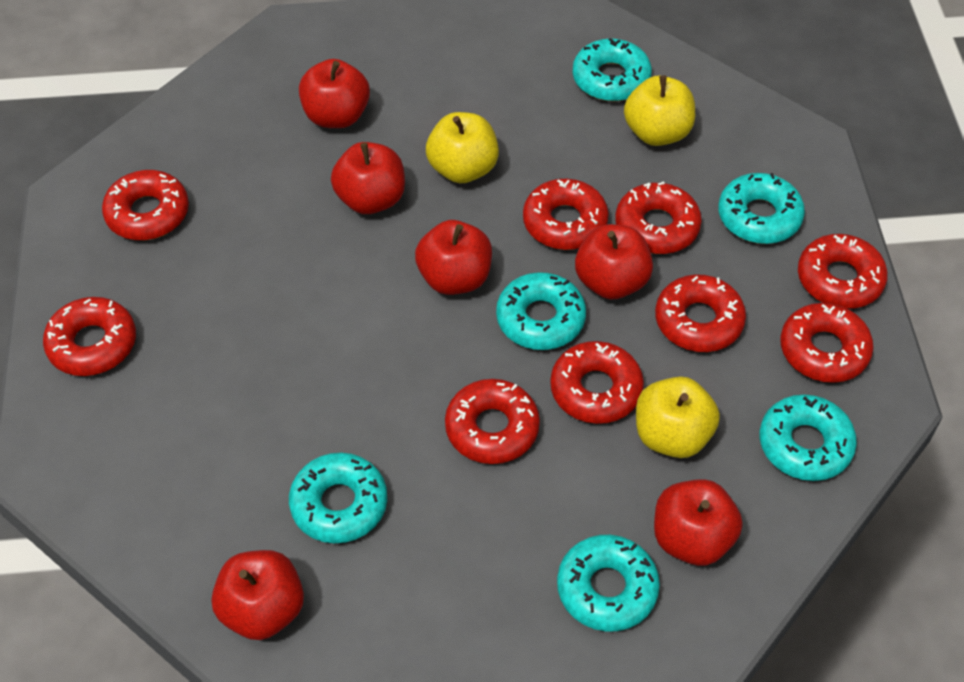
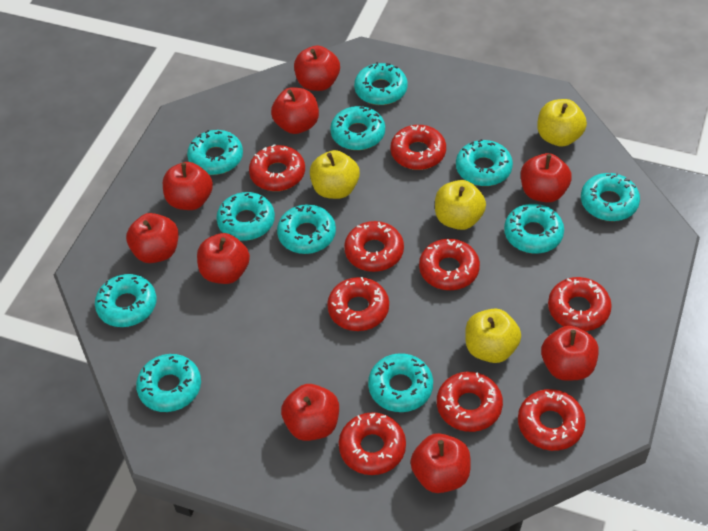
red apple: [212,550,304,640] [299,59,370,128] [331,142,405,214] [415,220,492,295] [575,224,653,300] [654,479,743,566] = 6 -> [126,213,178,263] [163,162,213,210] [197,233,250,284] [271,87,319,134] [281,384,339,441] [294,45,340,91] [410,433,471,493] [521,153,572,203] [541,326,599,381] = 9
turquoise donut: [289,453,387,543] [496,272,586,350] [557,535,660,632] [572,38,652,101] [718,173,805,244] [760,394,857,481] = 6 -> [95,274,156,327] [136,354,201,412] [187,130,243,175] [216,192,275,241] [277,204,336,254] [330,106,385,150] [354,62,407,105] [368,353,433,412] [456,139,513,186] [504,204,564,254] [581,173,640,221] = 11
yellow apple: [426,112,499,183] [624,75,695,146] [636,376,720,458] = 3 -> [310,150,360,199] [435,180,486,230] [465,309,521,363] [537,99,587,147] = 4

